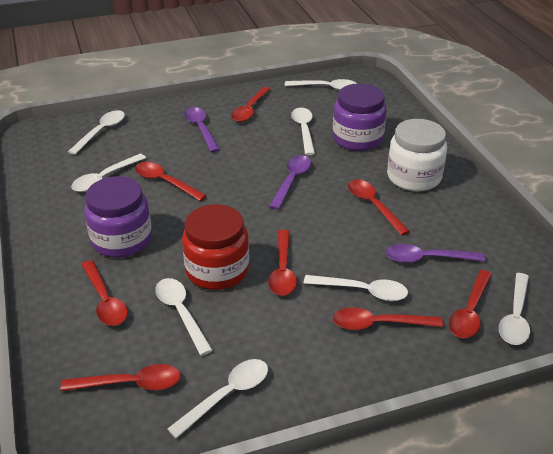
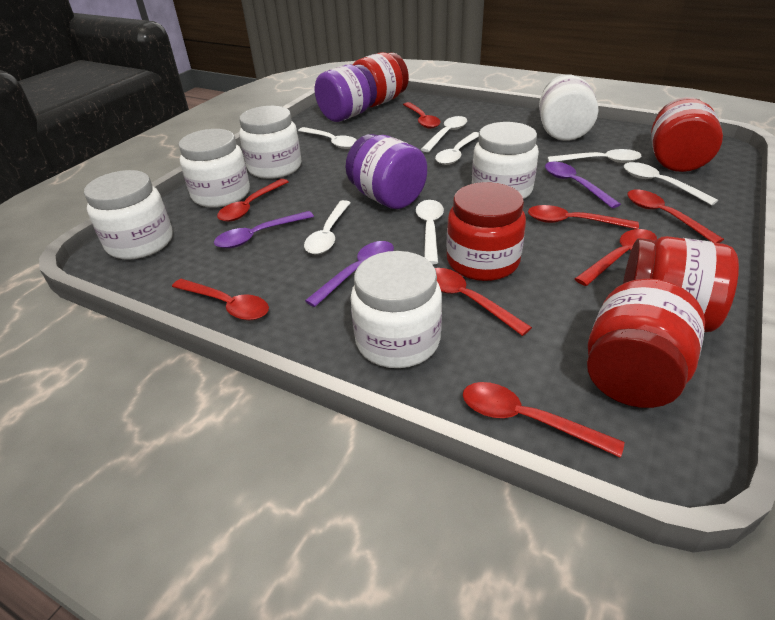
red jar: [182,204,249,290] = 1 -> [352,52,409,107] [446,182,526,281] [587,278,705,408] [623,236,739,332] [651,97,723,172] = 5
white jar: [387,119,447,191] = 1 -> [84,170,173,260] [179,129,250,208] [239,106,301,179] [350,251,442,368] [472,122,539,199] [539,74,598,141] = 6
white spoon: [68,110,125,155] [71,154,146,192] [155,278,213,356] [167,359,268,439] [285,79,357,90] [291,108,315,155] [304,275,408,301] [499,273,530,345] = 8 -> [298,127,357,149] [304,200,351,254] [416,200,444,265] [420,116,467,152] [435,132,479,165] [547,149,641,163] [624,162,718,205] = 7

